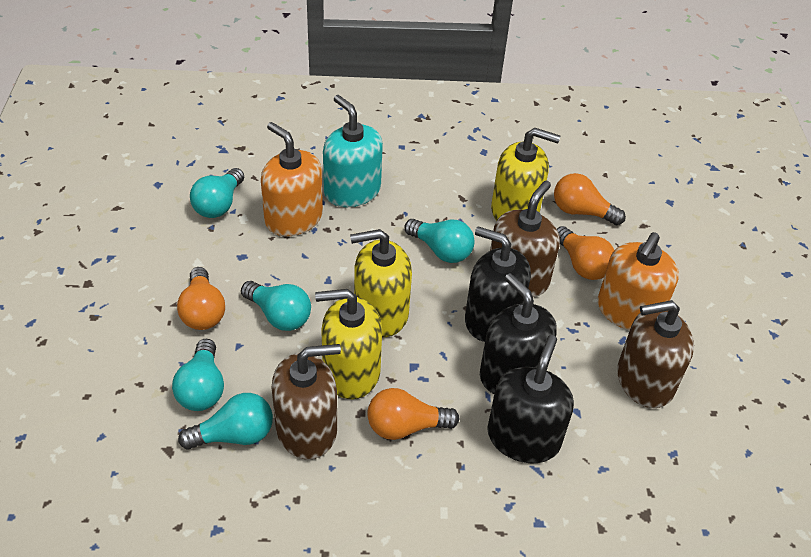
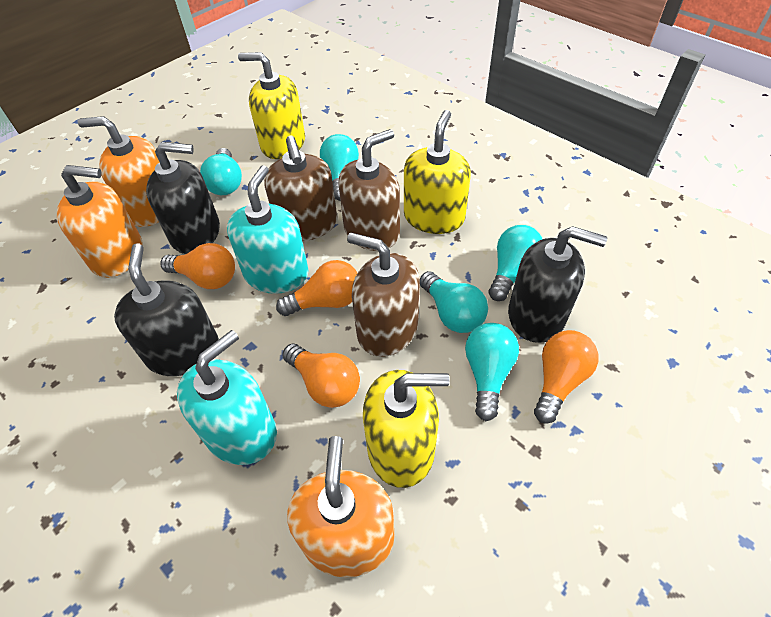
orange soap dispenser: [261,122,323,236] [598,232,679,330] = 2 -> [57,165,143,278] [77,116,159,227] [287,436,394,577] = 3
turquoise soap dispenser: [323,95,383,207] = 1 -> [177,330,277,465] [227,165,309,294] = 2

